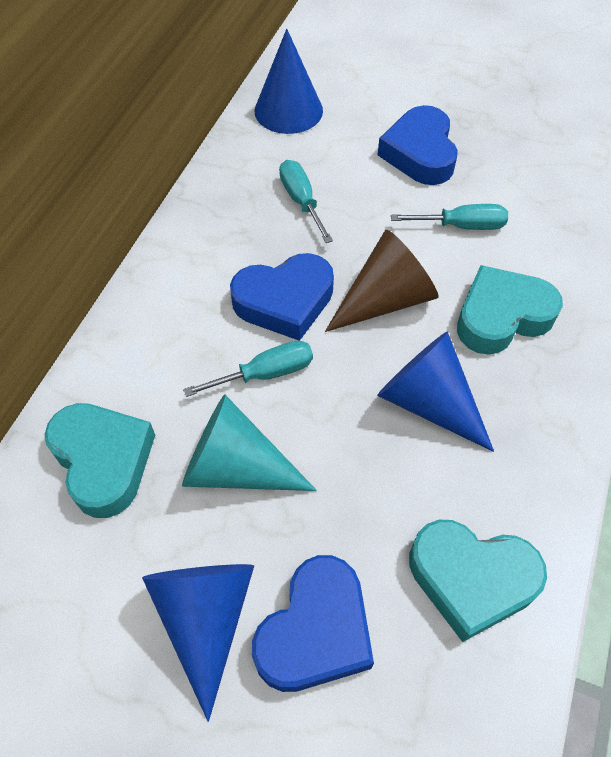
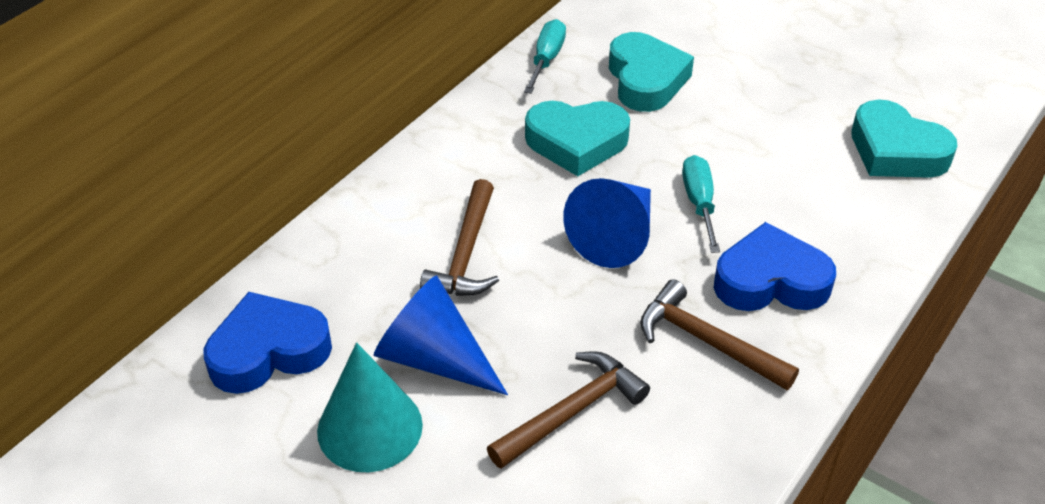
blue cone: [142,564,254,722] [255,29,323,134] [377,331,494,452] = 3 -> [374,276,508,395] [563,178,651,268] = 2
blue heart: [230,253,334,341] [252,555,374,692] [378,105,458,185] = 3 -> [203,292,332,394] [714,222,836,311] = 2
brown cone: [325,230,438,332] = 1 -> none = 0
brown hammer: none = 0 -> [420,179,499,296] [487,351,650,469] [640,279,799,390] = 3
turquoise screwdriver: [183,340,313,397] [279,160,333,243] [391,204,508,230] = 3 -> [524,19,566,94] [682,155,720,253] = 2

